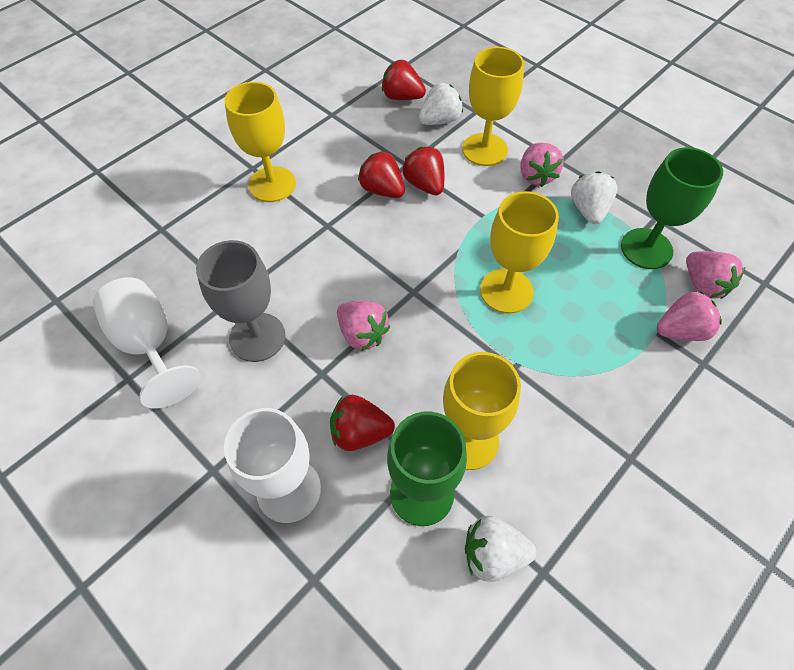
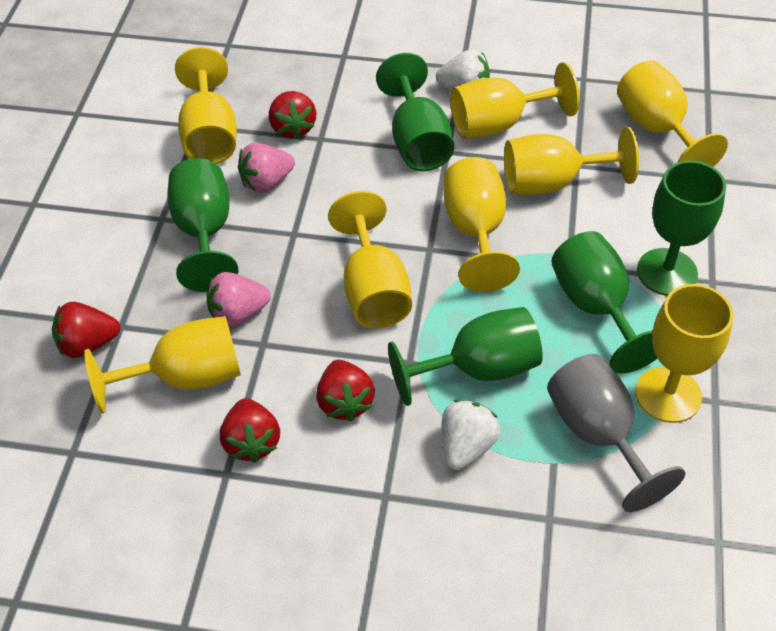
green goblet: [387,411,467,526] [621,147,723,269] = 2 -> [167,158,238,292] [376,53,455,171] [388,307,543,406] [551,231,657,373] [637,161,726,296] = 5
pink strawberry: [337,301,390,351] [520,143,563,187] [657,291,722,341] [686,251,746,299] = 4 -> [207,272,271,327] [238,143,295,193] = 2
white goblet: [93,277,201,409] [224,408,321,523] = 2 -> none = 0
white strawberry: [419,83,463,125] [465,516,537,582] [571,171,618,224] = 3 -> [436,49,490,90] [442,400,500,470] = 2
yellow goblet: [224,82,296,202] [443,352,521,470] [462,47,524,166] [480,191,559,314] = 4 -> [84,316,241,413] [175,47,237,164] [328,191,412,328] [444,157,520,292] [450,62,579,139] [504,127,639,195] [617,60,728,167] [636,284,733,423] = 8

